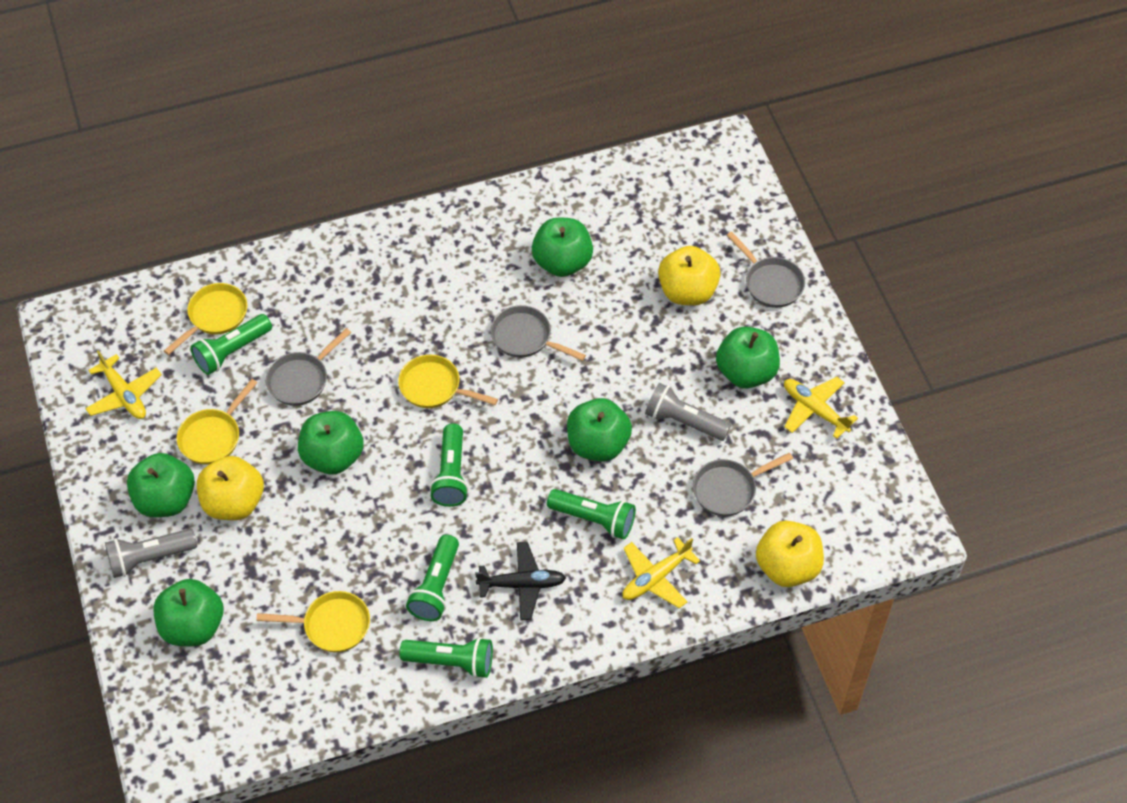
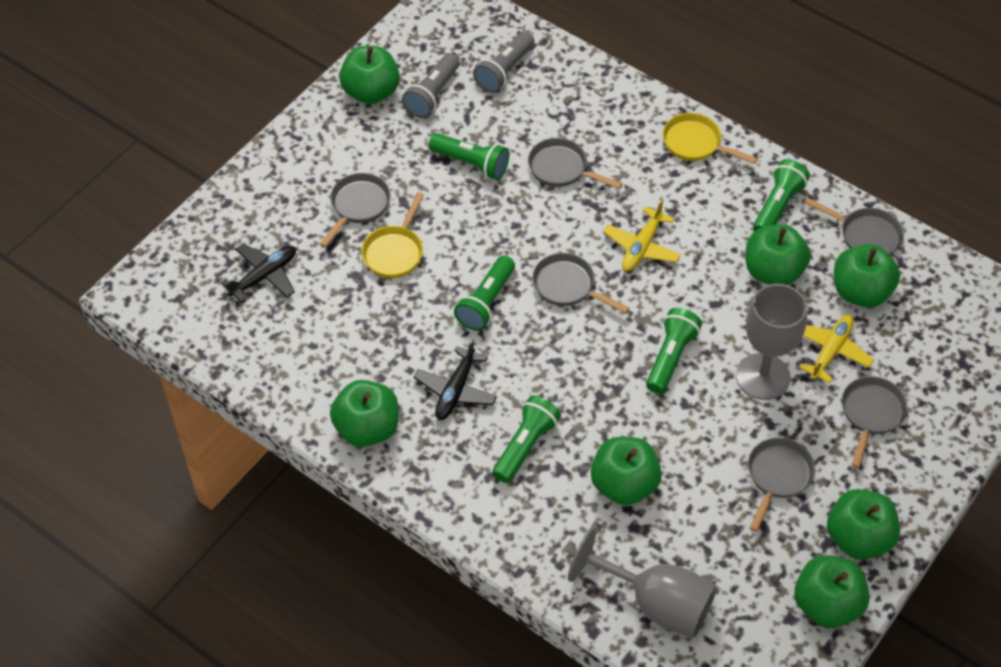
black plane: [475,542,566,620] = 1 -> [221,244,296,303] [414,339,497,420] = 2
green apple: [127,453,195,517] [153,579,223,646] [298,411,364,475] [532,218,593,277] [567,398,632,462] [716,327,780,388] = 6 -> [330,380,399,447] [339,46,400,104] [591,437,662,505] [746,224,811,285] [794,555,869,628] [827,489,900,560] [834,244,900,308] = 7
grey goblet: none = 0 -> [568,527,717,638] [736,284,807,400] = 2
grey pan: [266,328,351,406] [491,305,586,361] [693,453,793,516] [726,232,805,308] = 4 -> [319,173,391,247] [528,138,623,189] [532,253,630,313] [748,438,815,532] [805,198,904,255] [842,376,908,468] = 6
yellow apple: [197,456,264,520] [658,246,721,306] [756,521,824,587] = 3 -> none = 0
yellow pan: [164,283,247,355] [177,379,257,464] [256,591,370,652] [398,355,498,408] = 4 -> [361,192,424,278] [663,113,758,164] = 2
yellow plane: [85,350,162,419] [622,537,700,608] [784,377,858,439] = 3 -> [603,199,681,271] [799,315,874,383] = 2

